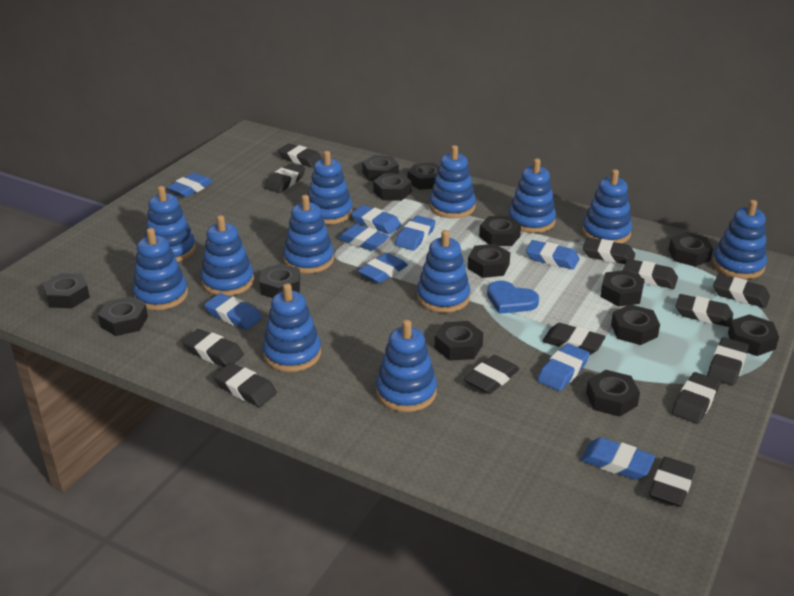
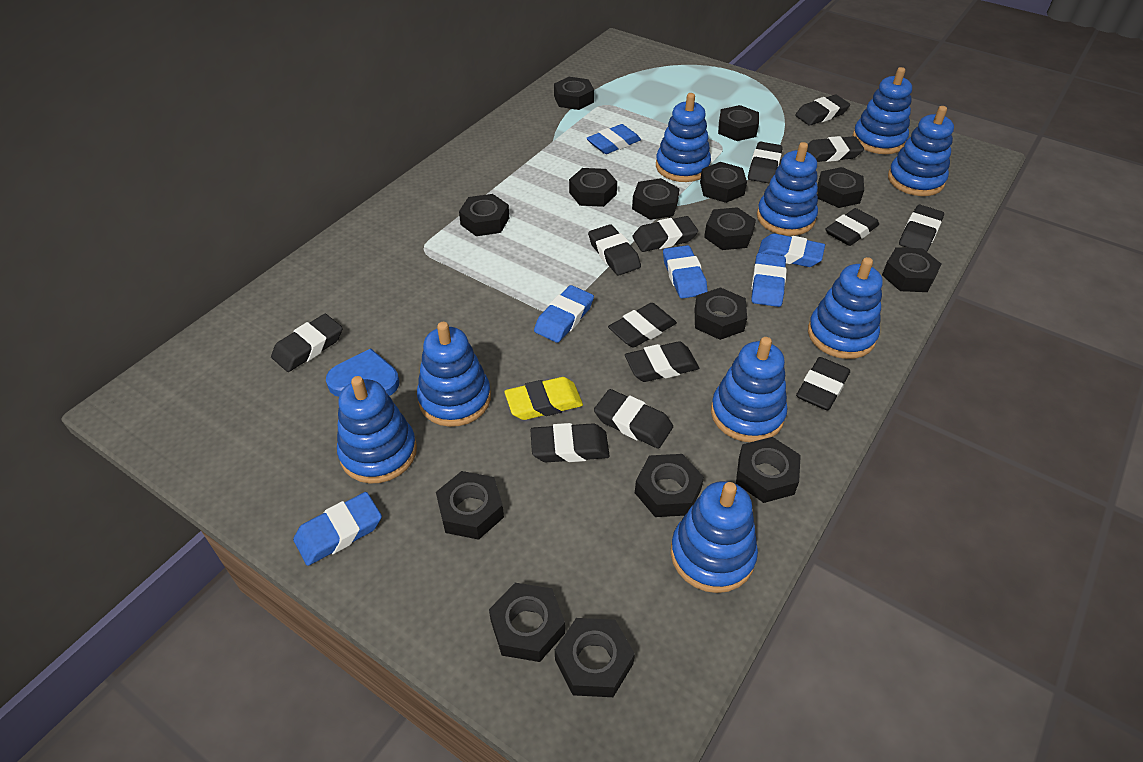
black nut: [43,273,90,308] [98,296,148,336] [259,263,300,298] [362,155,399,181] [373,173,412,201] [408,162,439,190] [435,321,483,361] [468,244,510,278] [479,216,521,246] [586,370,640,417] [600,270,645,307] [611,304,660,345] [669,232,713,267] [728,314,779,356] = 14 -> [436,471,504,540] [459,194,509,236] [489,583,565,662] [554,77,594,110] [555,618,635,697] [569,168,617,207] [632,178,680,220] [635,454,704,517] [695,287,747,340] [700,162,747,203] [704,207,756,250] [718,105,759,141] [736,437,801,503] [817,167,864,208] [882,247,941,292] = 15
blue eraser: [167,173,213,197] [204,293,262,330] [338,224,389,251] [351,205,401,234] [358,253,408,284] [395,216,436,250] [526,240,580,269] [537,343,590,391] [581,437,655,480] = 9 -> [293,492,382,566] [534,285,594,343] [586,124,641,154] [663,245,708,299] [751,253,787,307] [758,233,825,267] = 6
blue stacking toy: [133,228,188,310] [145,186,196,262] [201,215,254,296] [263,283,321,372] [283,195,334,274] [308,151,353,224] [376,320,437,412] [417,230,470,313] [429,145,476,218] [508,158,556,233] [582,169,632,243] [712,200,767,279] = 12 -> [337,376,417,484] [417,322,491,427] [656,93,711,182] [671,481,758,593] [711,337,787,442] [757,142,818,236] [808,257,883,359] [852,67,912,154] [888,106,954,196] = 9
yellow eraser: none = 0 -> [504,377,583,420] = 1

